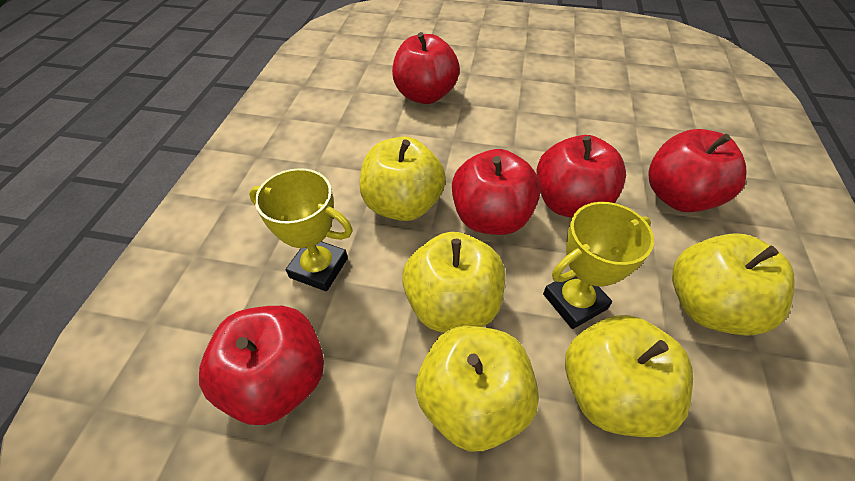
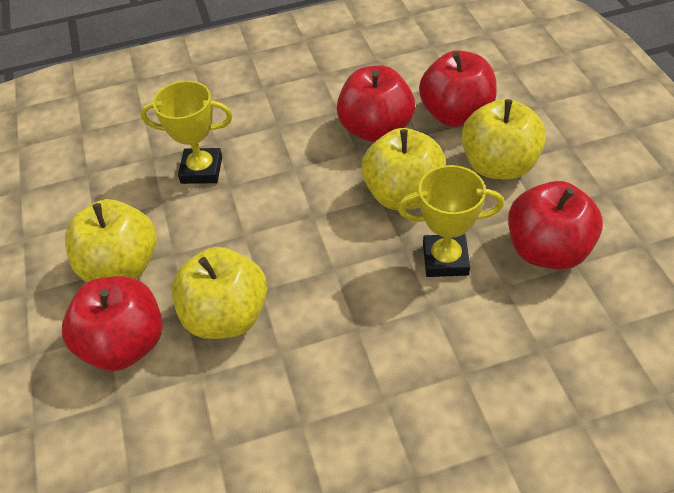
red apple: [199,306,324,425] [392,32,460,104] [452,149,541,235] [536,135,626,218] [648,129,747,212] = 5 -> [62,276,163,371] [337,66,415,142] [419,50,497,127] [508,181,603,270] = 4
yellow apple: [360,137,446,221] [402,232,505,332] [415,326,539,451] [565,315,693,437] [672,234,795,336] = 5 -> [65,199,157,282] [171,247,267,339] [361,128,446,210] [461,99,546,180] = 4

